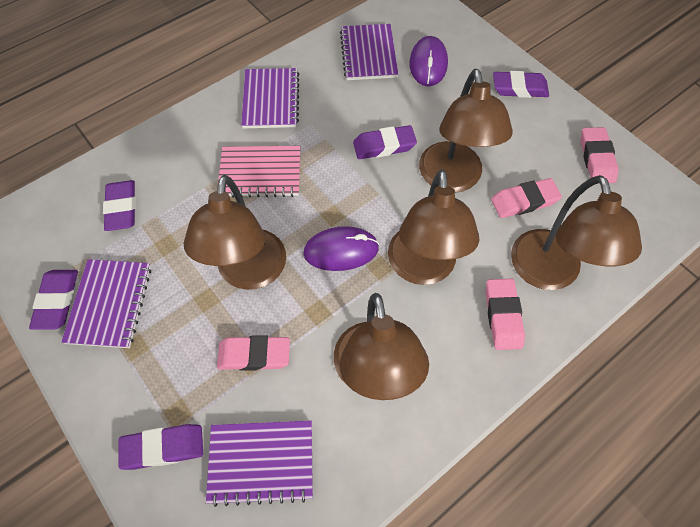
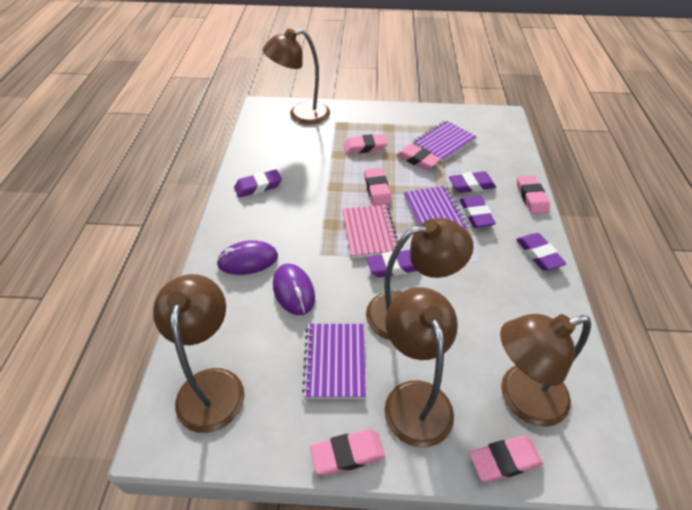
pink eraser: [217,336,290,371] [485,279,525,350] [491,178,562,218] [580,127,619,184] = 4 -> [310,429,385,475] [343,134,388,154] [364,168,392,206] [396,144,441,170] [469,436,543,482] [517,175,550,214] = 6
purple notebook: [61,259,151,348] [206,420,313,507] [241,68,299,129] [340,24,398,80] = 4 -> [302,324,366,399] [404,186,469,230] [412,120,477,162] = 3

